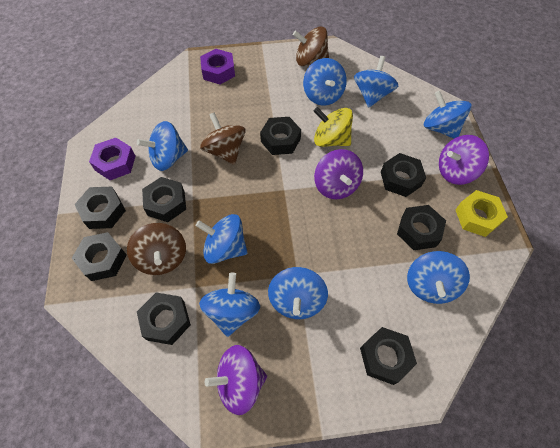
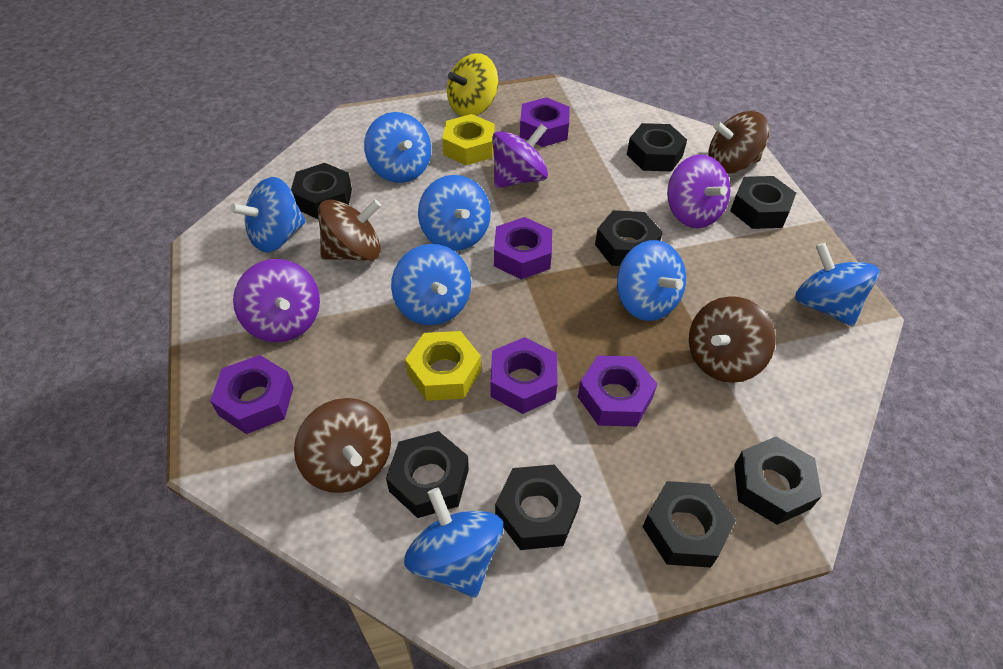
blue spinning top: [137,121,188,171] [196,214,248,264] [199,273,260,337] [268,267,328,319] [303,58,347,106] [354,56,398,108] [407,251,470,304] [424,91,472,139] = 8 -> [230,177,306,253] [364,112,431,183] [391,244,471,325] [404,488,503,598] [418,175,491,251] [617,240,686,321] [795,243,879,326] = 7
brown spinning top: [127,223,186,275] [200,112,246,165] [293,27,329,66] = 3 -> [294,398,391,493] [318,199,381,261] [689,296,776,383] [708,111,770,174] = 4
purple nut: [89,138,136,180] [200,49,235,84] = 2 -> [210,355,294,434] [490,337,558,414] [494,217,552,280] [520,97,570,147] [578,355,657,426] = 5
yellow nut: [455,190,508,237] = 1 -> [405,331,481,401] [442,114,495,165] = 2

